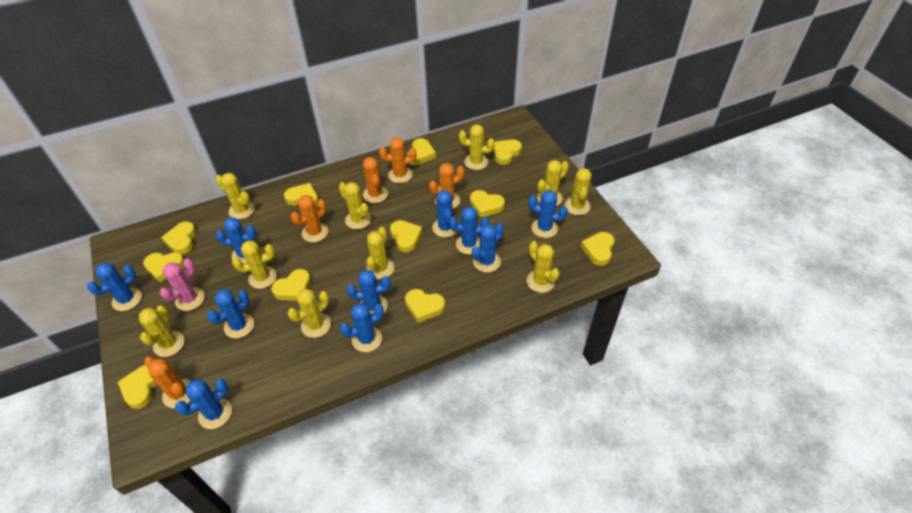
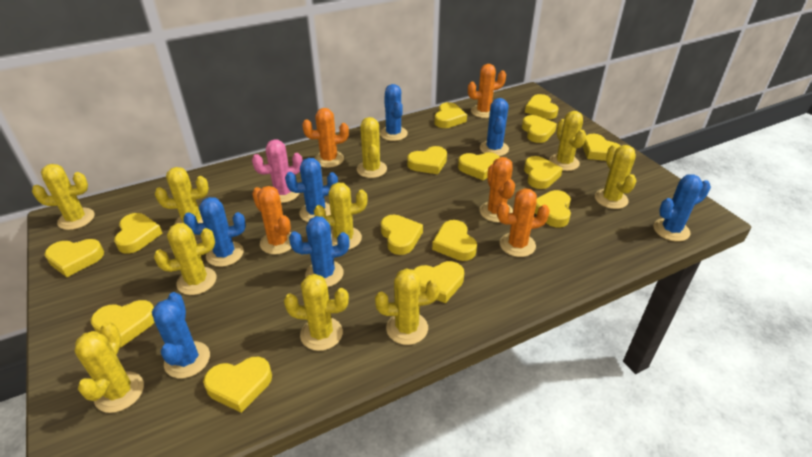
blue cactus: [87,263,142,311] [175,379,232,429] [207,289,254,338] [216,217,257,264] [340,303,384,352] [347,269,391,314] [432,190,457,237] [449,206,489,254] [472,223,504,273] [528,190,568,238] = 10 -> [152,292,210,378] [183,197,246,267] [285,158,338,222] [289,216,350,287] [380,84,408,141] [480,98,509,156] [653,175,711,242] = 7
yellow heart: [118,365,157,409] [143,252,184,282] [161,222,197,255] [271,269,311,301] [284,183,318,207] [390,220,423,252] [405,289,445,323] [407,138,436,165] [470,190,505,218] [494,139,522,165] [581,232,615,266] = 11 -> [44,239,104,277] [91,300,154,347] [114,213,163,253] [203,357,272,413] [381,215,423,255] [407,146,447,174] [413,261,464,303] [432,220,477,261] [434,102,467,128] [458,152,500,180] [522,115,557,143] [524,156,563,189] [525,94,559,119] [535,190,571,227] [582,134,621,161] = 15

